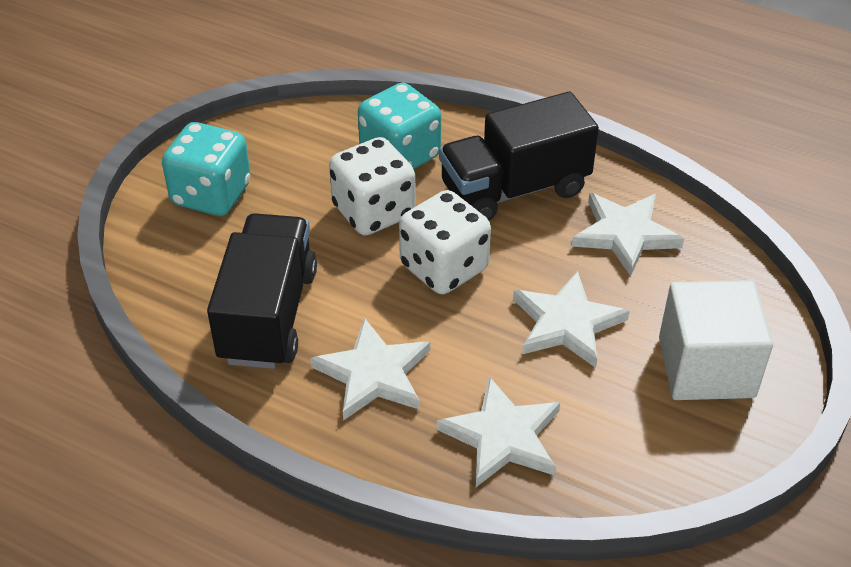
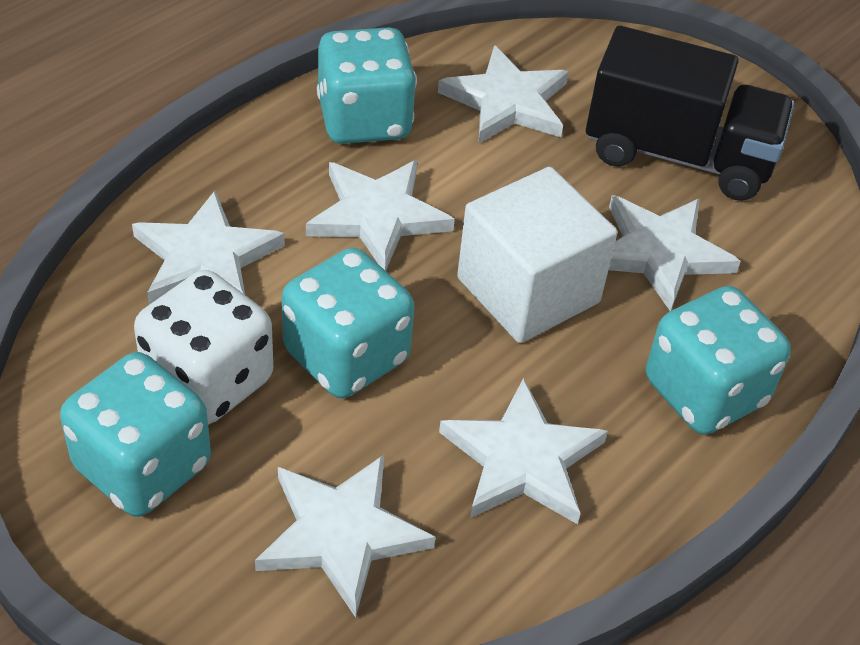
black truck: [207,213,317,369] [439,92,599,221] = 2 -> [586,26,794,201] = 1
turquoise dice: [162,122,251,216] [358,83,441,169] = 2 -> [60,352,211,517] [282,248,414,398] [317,27,417,144] [646,286,791,434] = 4
white dice: [329,137,416,235] [399,190,491,294] = 2 -> [134,270,273,425] = 1
white star: [310,318,430,421] [437,376,560,487] [513,271,630,368] [572,193,684,276] = 4 -> [132,191,285,305] [255,455,435,618] [306,160,455,271] [438,45,569,144] [439,378,608,524] [609,195,741,311] = 6

